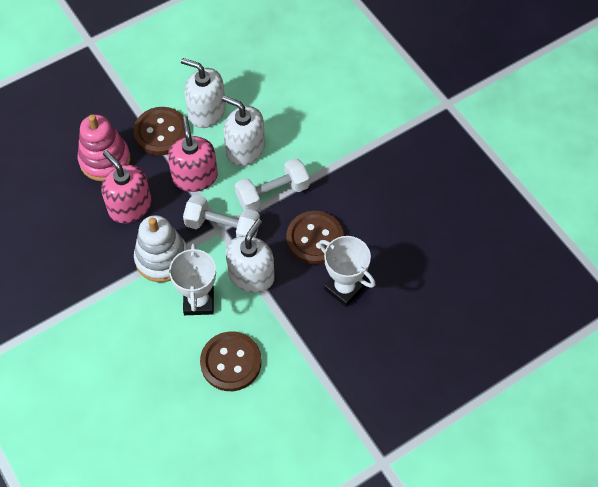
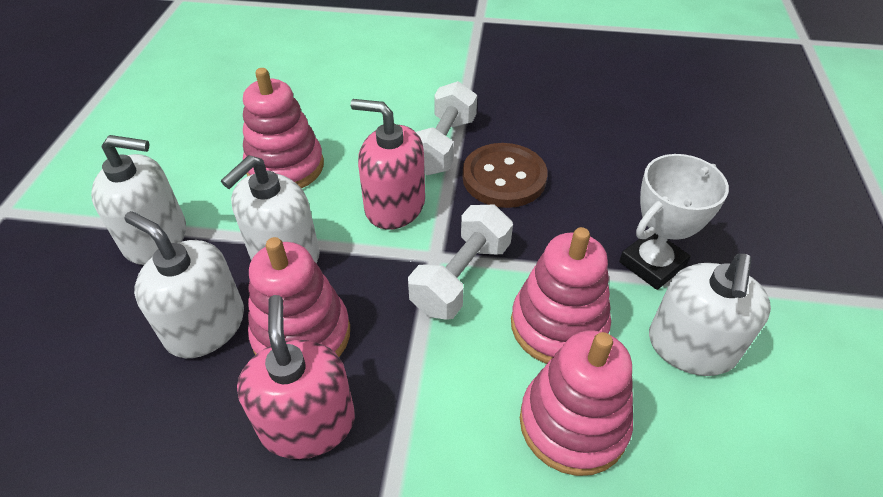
brown button: [133,107,185,155] [200,332,262,391] [286,211,344,264] = 3 -> [462,143,547,208] = 1
pink stacking toy: [78,115,130,181] = 1 -> [243,68,324,188] [248,237,350,357] [511,227,611,364] [520,330,633,476] = 4
white soap dispenser: [181,58,226,128] [222,96,265,166] [226,219,274,293] = 3 -> [91,135,186,265] [124,211,244,358] [221,155,320,263] [649,254,771,376] = 4
white stacking toy: [134,215,188,282] = 1 -> none = 0
white trophy: [169,243,216,315] [319,236,375,307] = 2 -> [619,154,729,290] = 1

